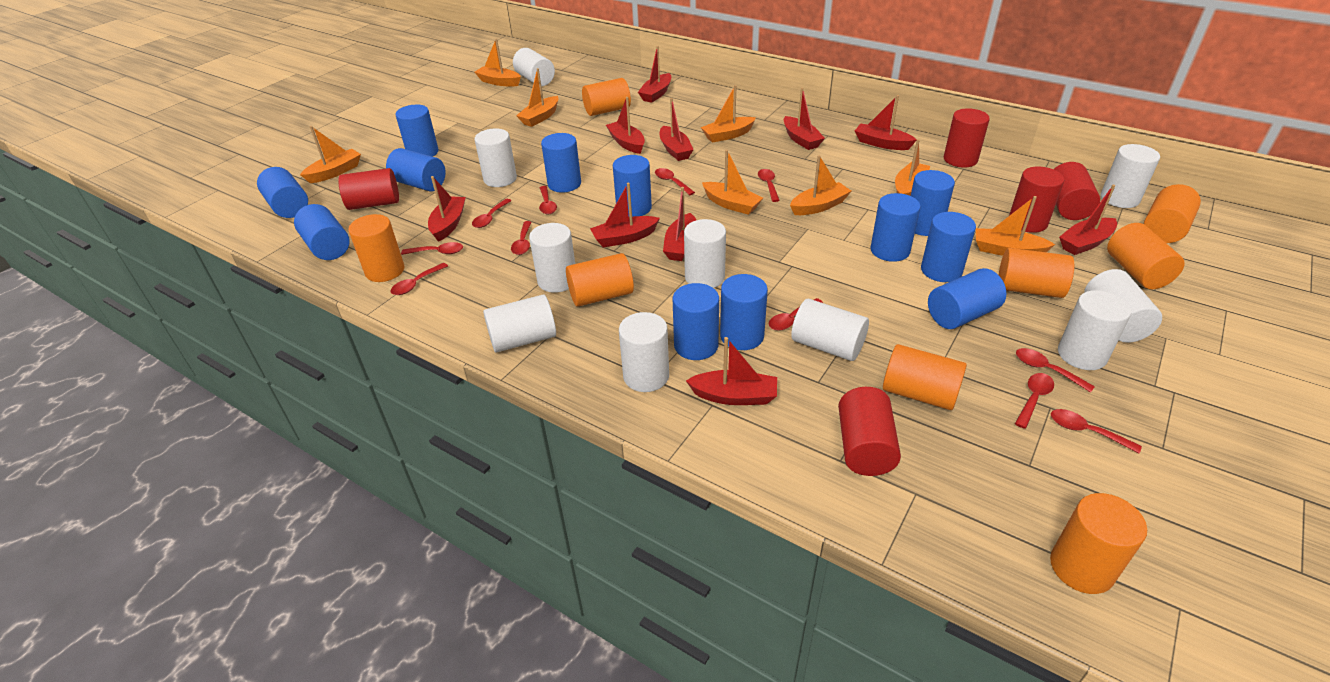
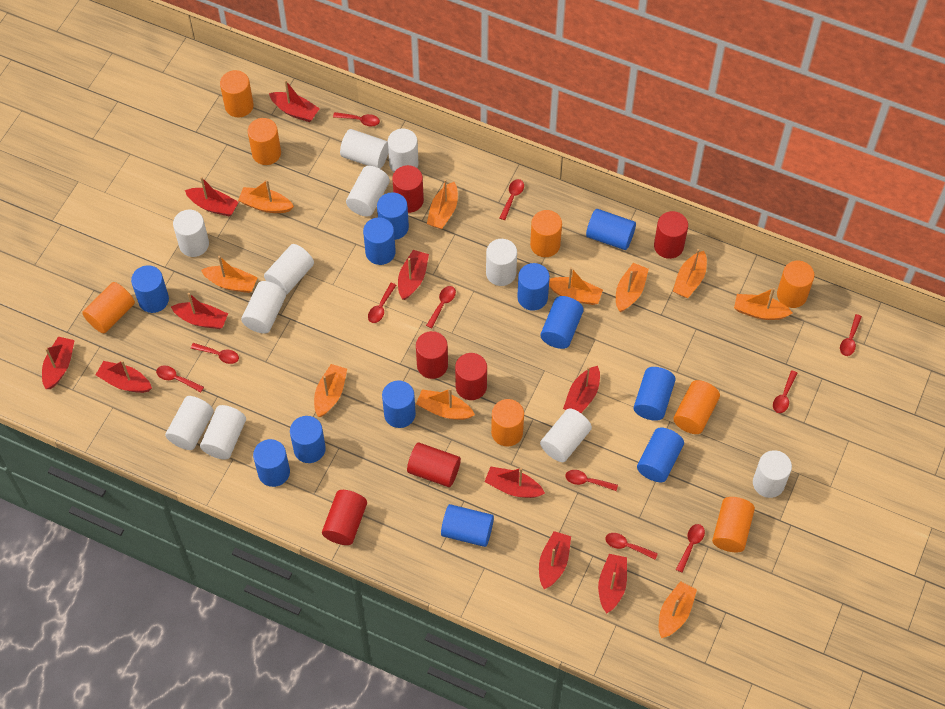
orange boat: [300,126,361,183] [475,39,521,87] [516,68,559,127] [701,85,756,143] [702,150,763,215] [790,155,851,215] [895,139,930,196] [976,196,1055,256] = 8 -> [201,256,258,293] [238,180,294,213] [314,364,347,417] [416,388,475,420] [427,179,458,229] [549,267,603,305] [616,263,649,312] [659,581,697,638] [673,249,707,298] [734,288,792,320] = 10
red cylinder: [338,168,399,210] [838,387,901,476] [944,108,990,168] [1009,167,1064,233] [1054,162,1100,220] = 5 -> [322,490,367,545] [393,165,424,213] [407,443,461,487] [416,331,448,379] [455,353,487,400] [654,211,688,259] = 6
white cylinder: [475,129,517,187] [483,295,556,352] [513,48,555,86] [529,223,575,293] [619,312,669,392] [684,219,726,288] [791,299,869,361] [1058,290,1132,370] [1084,269,1162,343] [1101,144,1160,208] = 10 -> [165,396,214,450] [173,210,209,257] [200,405,246,460] [241,281,286,334] [264,244,314,295] [340,129,388,169] [346,166,390,217] [388,129,419,172] [486,239,517,286] [540,408,592,462] [753,450,792,498] = 11

